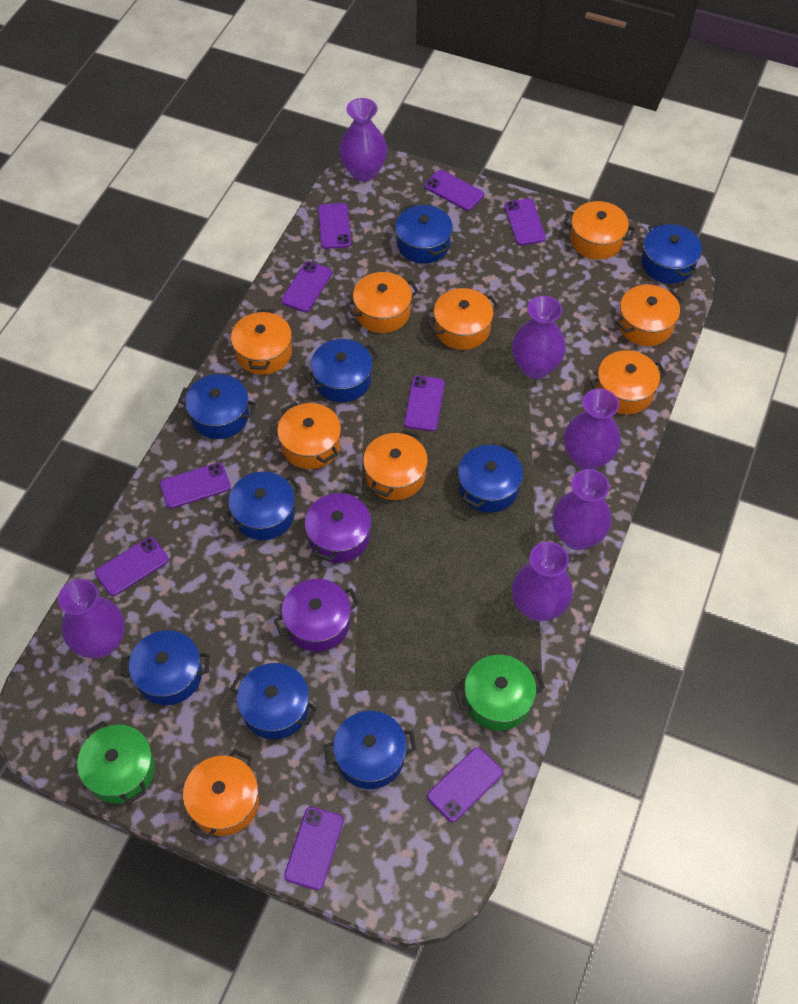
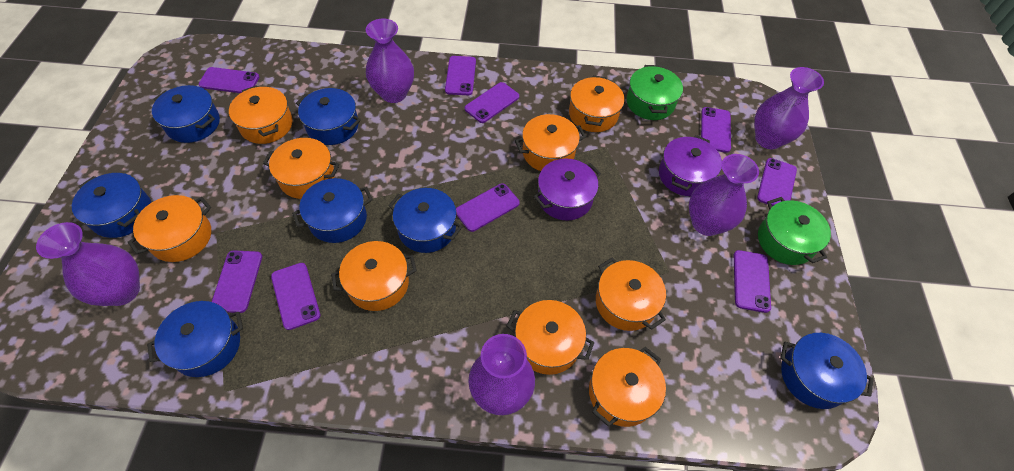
blue pot: [121,630,209,705] [178,374,257,439] [223,472,301,540] [230,663,317,739] [305,339,378,403] [324,711,416,789] [395,203,453,263] [458,443,523,513] [641,222,702,284] = 9 -> [72,173,151,238] [147,301,243,377] [152,85,220,143] [292,178,373,243] [296,88,361,145] [388,188,462,253] [780,333,874,409] = 7
purple vase: [58,579,125,658] [339,98,388,182] [512,296,566,379] [512,542,573,621] [552,469,612,550] [564,388,621,470] = 6 -> [36,222,140,306] [366,19,414,103] [468,334,535,415] [689,154,759,236] [754,67,824,149] = 5

